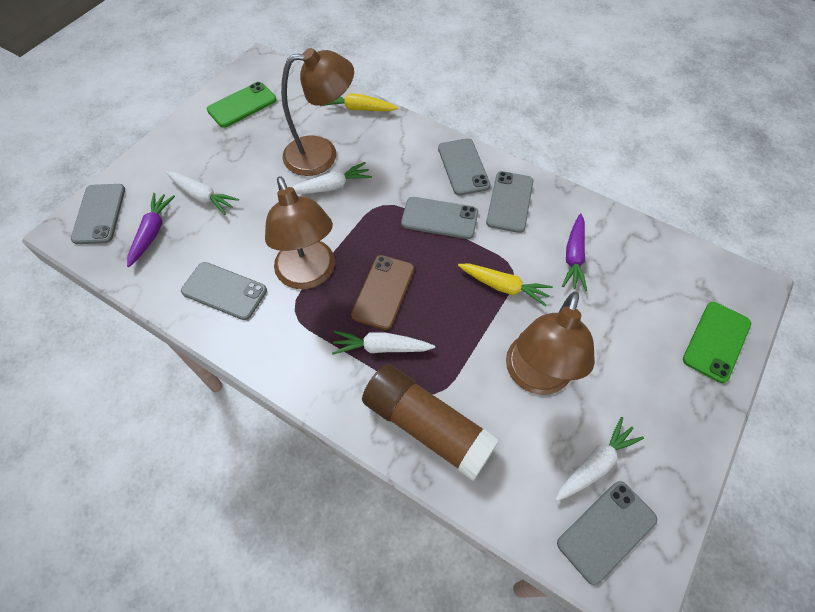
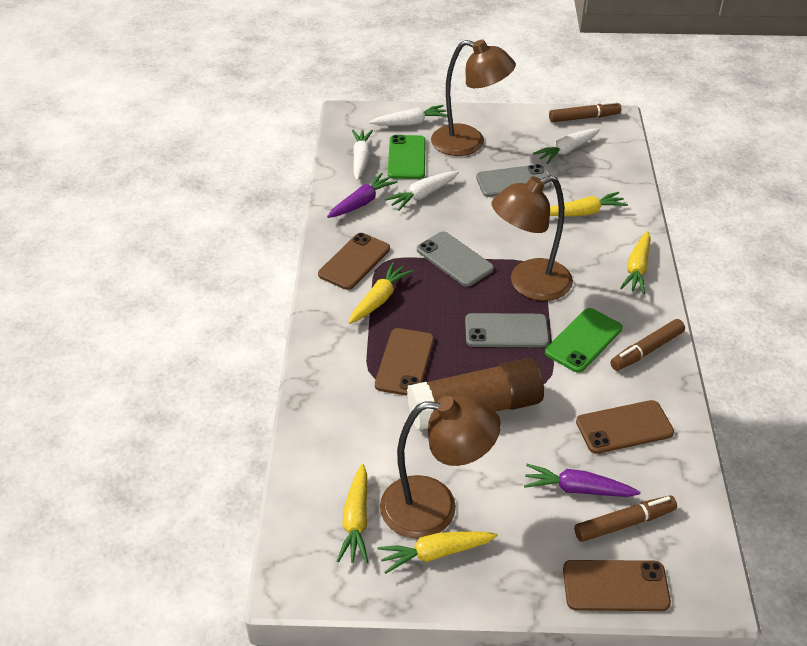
brown marker: none = 0 -> [549,101,621,122] [574,495,677,542] [610,319,685,371] = 3
brown phone: [351,255,414,330] = 1 -> [318,233,390,290] [375,328,434,396] [563,560,671,611] [576,400,674,454] = 4
grey phone: [71,184,125,244] [181,262,267,320] [401,197,478,239] [438,138,491,195] [486,171,533,233] [557,481,657,585] = 6 -> [417,231,494,287] [465,313,549,347] [476,164,552,197] = 3
yellow carrot: [321,93,399,111] [458,264,553,307] = 2 -> [337,464,368,563] [348,262,413,324] [378,531,498,574] [550,192,628,216] [620,231,651,294] = 5

